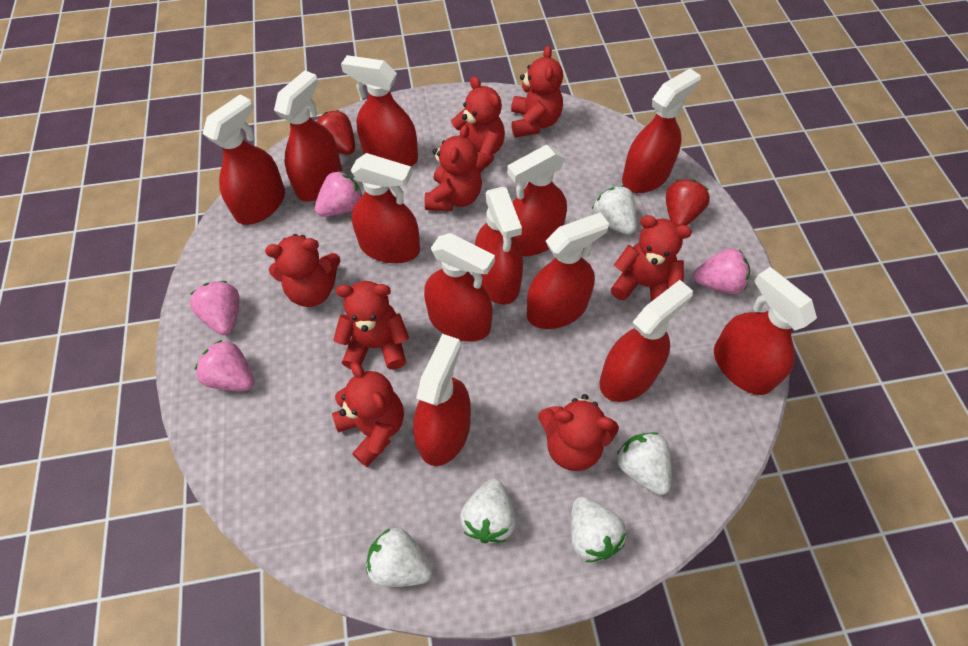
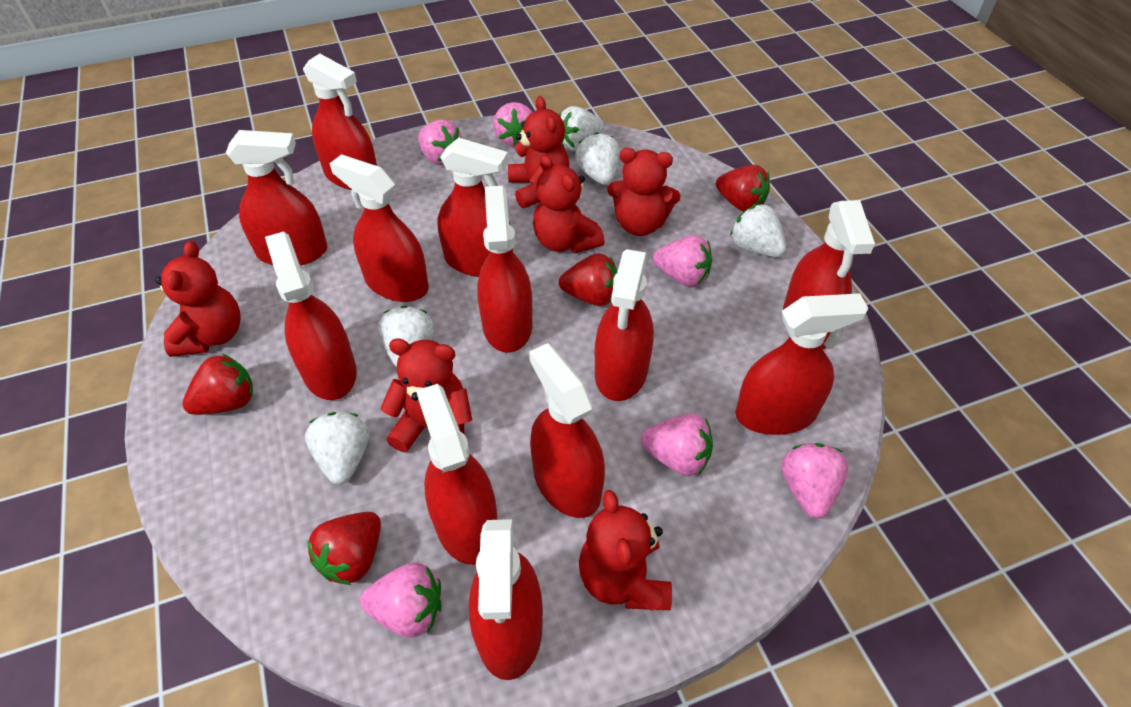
pink strawberry: [190,281,240,335] [195,340,254,391] [315,171,362,217] [693,248,750,294] = 4 -> [360,563,441,638] [418,120,462,165] [493,102,532,146] [641,413,713,476] [653,235,712,287] [781,443,848,519] = 6
red strawberry: [316,110,355,155] [666,179,710,226] = 2 -> [182,354,253,415] [307,512,381,585] [559,254,617,306] [716,165,770,212] = 4
red teddy bear: [265,234,341,307] [332,362,404,467] [333,281,409,369] [425,125,482,211] [451,76,505,173] [511,45,563,138] [538,394,619,471] [611,215,692,302] = 8 -> [156,241,241,357] [380,339,472,452] [508,96,569,208] [533,155,604,253] [579,490,672,611] [607,148,681,236] = 6

